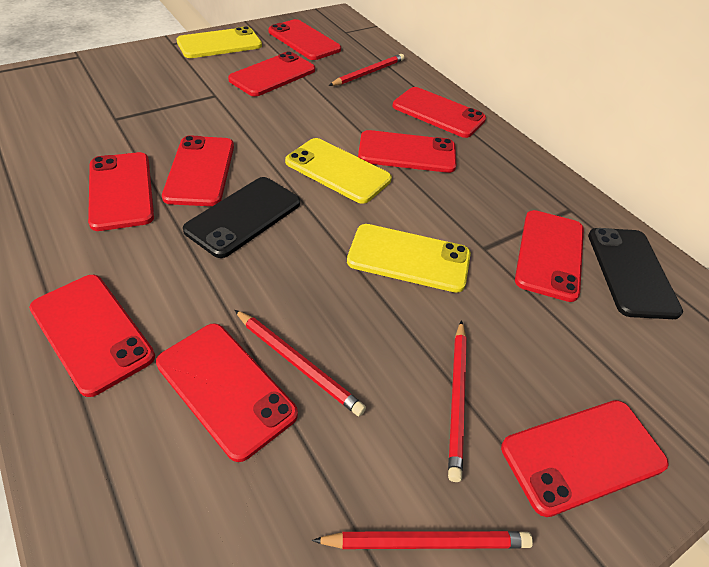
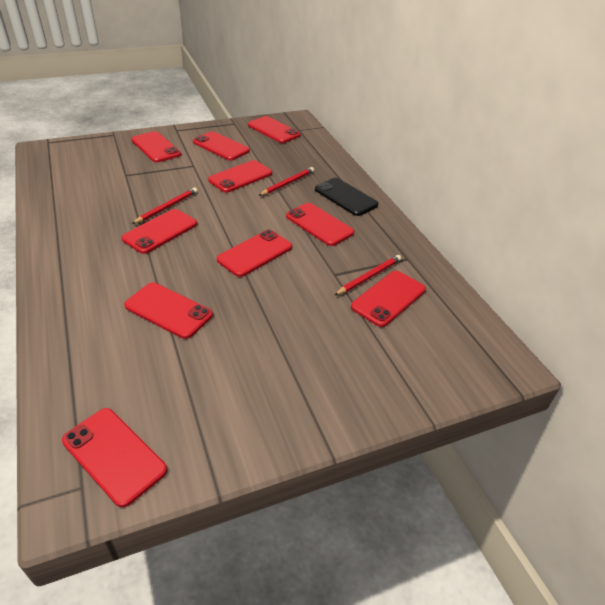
black phone: [183,177,300,258] [588,228,683,319] = 2 -> [315,178,378,216] = 1
red pencil: [235,310,366,416] [312,531,533,549] [329,54,404,86] [448,320,467,482] = 4 -> [132,187,198,224] [258,167,314,196] [335,255,401,295] = 3
yellow phone: [177,26,262,58] [285,138,392,204] [347,224,471,293] = 3 -> none = 0

